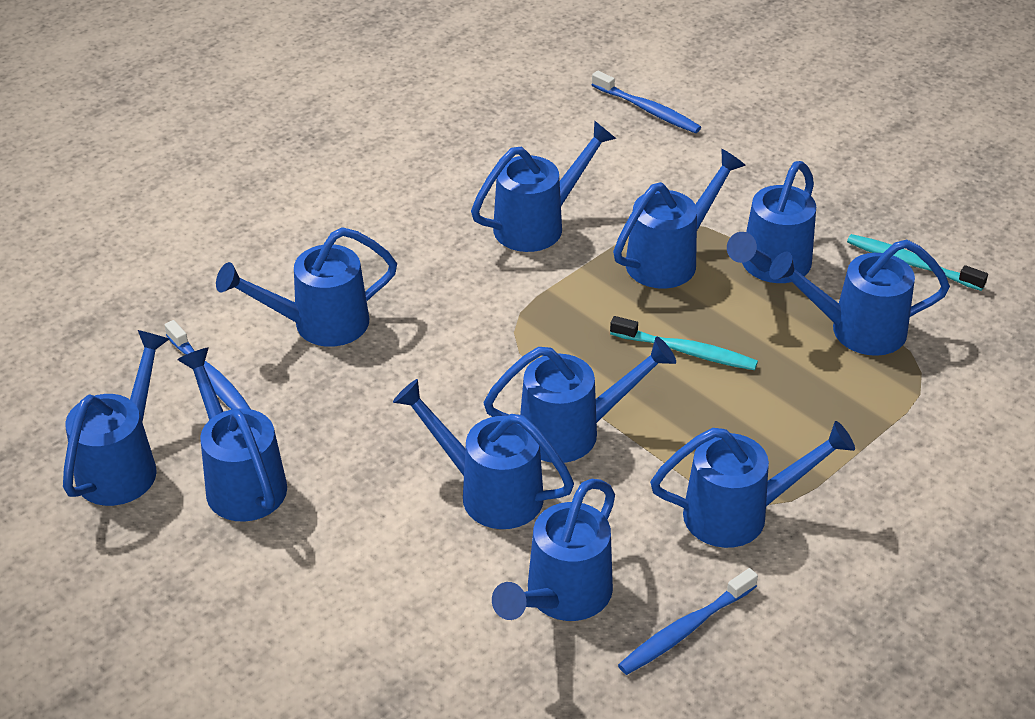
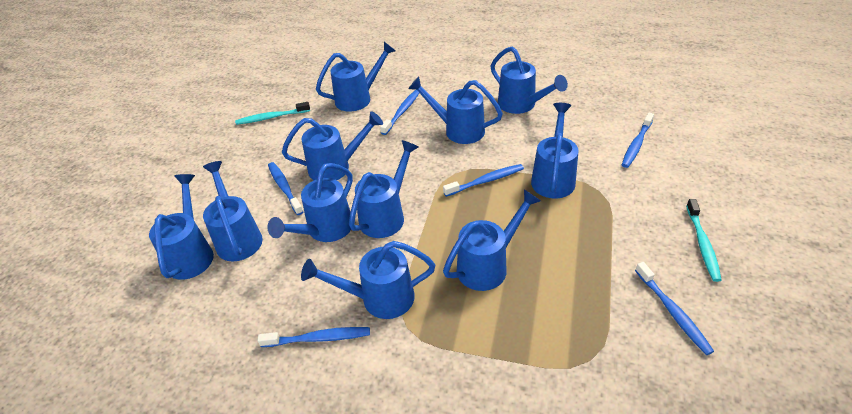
blue toothbrush: [165,320,251,409] [592,71,701,133] [618,568,758,675] = 3 -> [258,327,370,347] [268,162,303,215] [380,90,419,135] [443,164,524,197] [622,113,654,168] [635,262,714,355] = 6

